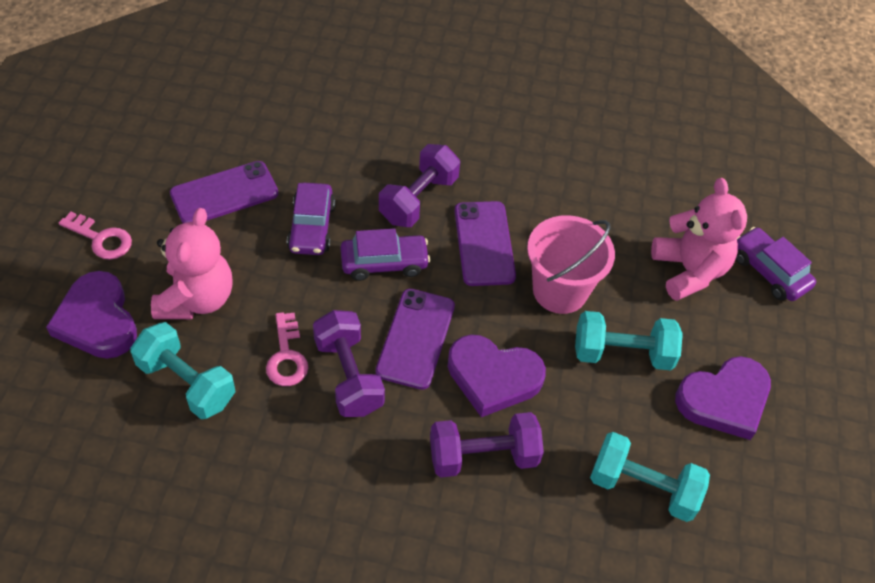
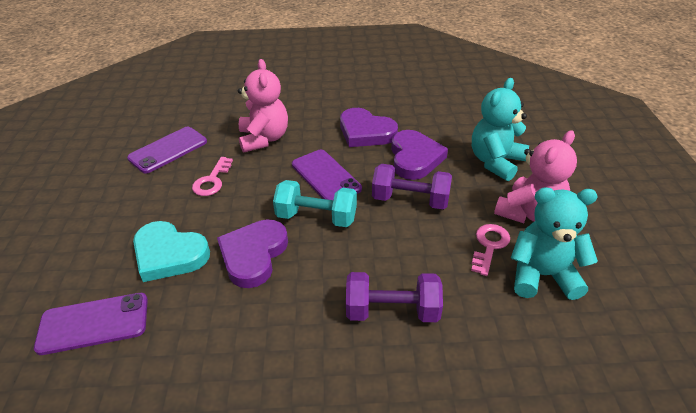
pink bucket: [527,215,615,314] = 1 -> none = 0
purple car: [287,183,335,255] [341,229,430,281] [736,227,816,301] = 3 -> none = 0
purple dumbbell: [313,310,385,417] [379,144,460,227] [430,412,544,478] = 3 -> [346,272,443,322] [372,164,452,210] = 2
turquoise dumbbell: [130,322,235,419] [575,311,683,371] [590,432,710,522] = 3 -> [273,180,357,227] = 1
turquoise heart: none = 0 -> [133,221,210,282] = 1
turquoise teddy bear: none = 0 -> [472,78,529,181] [511,187,598,300] = 2

